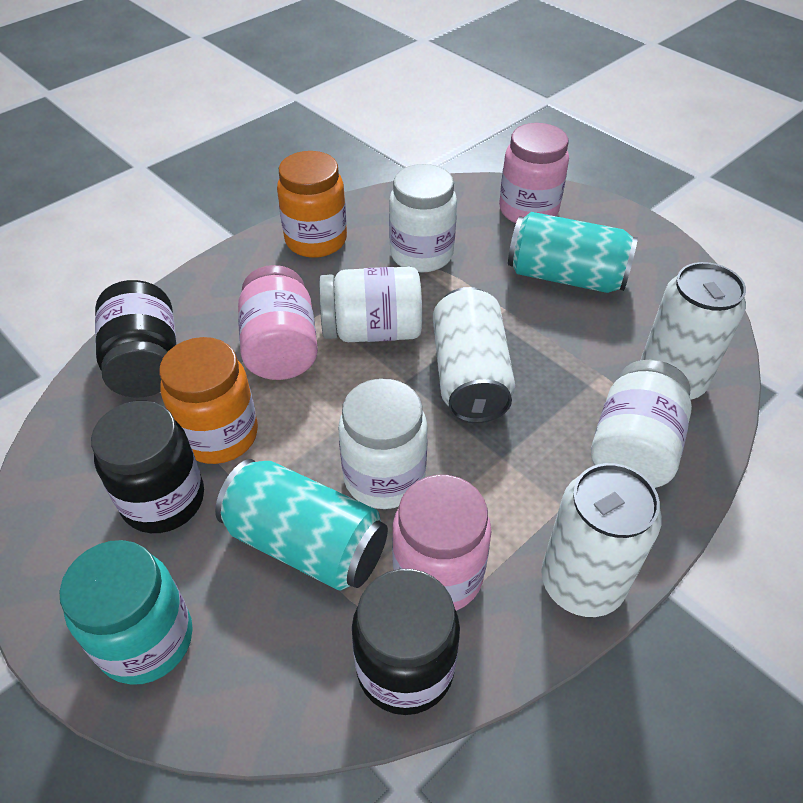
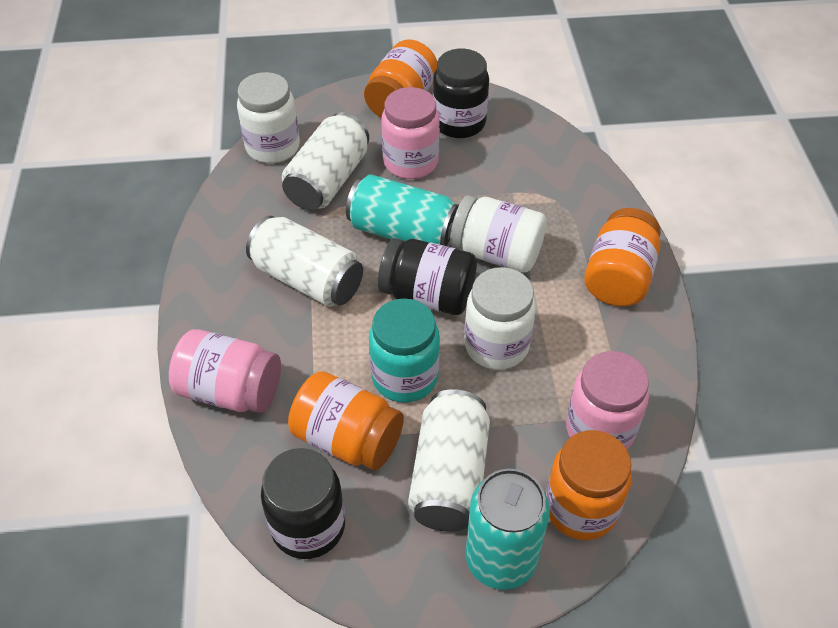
orange jar: [159,337,258,464] [277,151,347,258] = 2 -> [288,371,404,470] [364,39,438,118] [546,430,632,540] [584,208,661,306] = 4
white jar: [319,267,422,342] [338,378,428,509] [389,164,457,272] [591,360,692,488] = 4 -> [237,72,300,163] [450,195,547,273] [464,267,536,370] = 3

